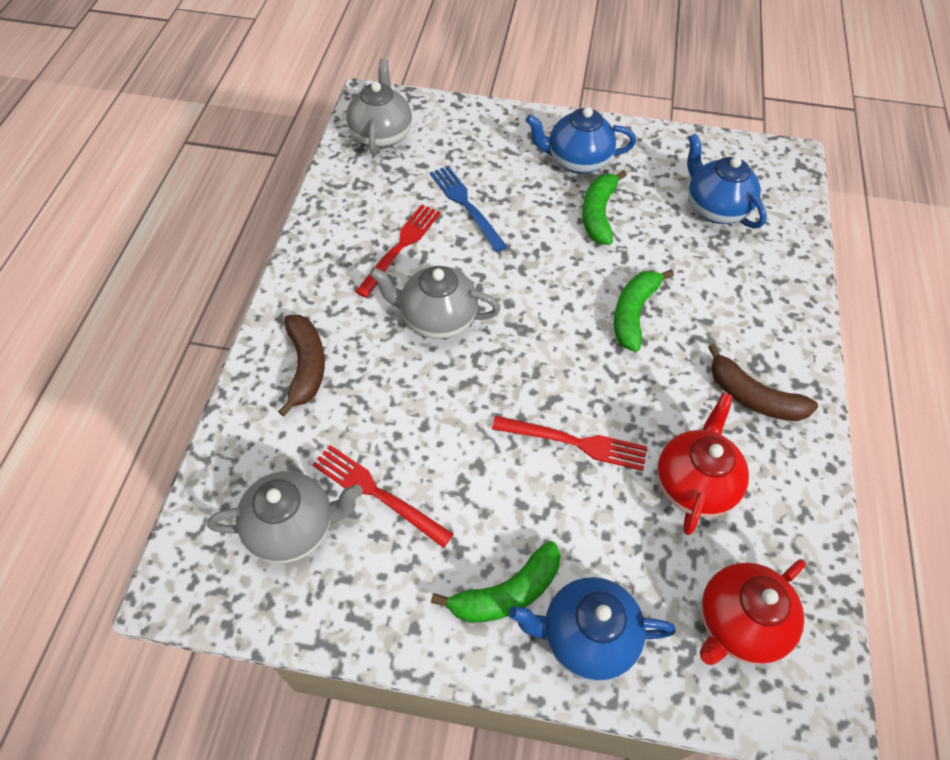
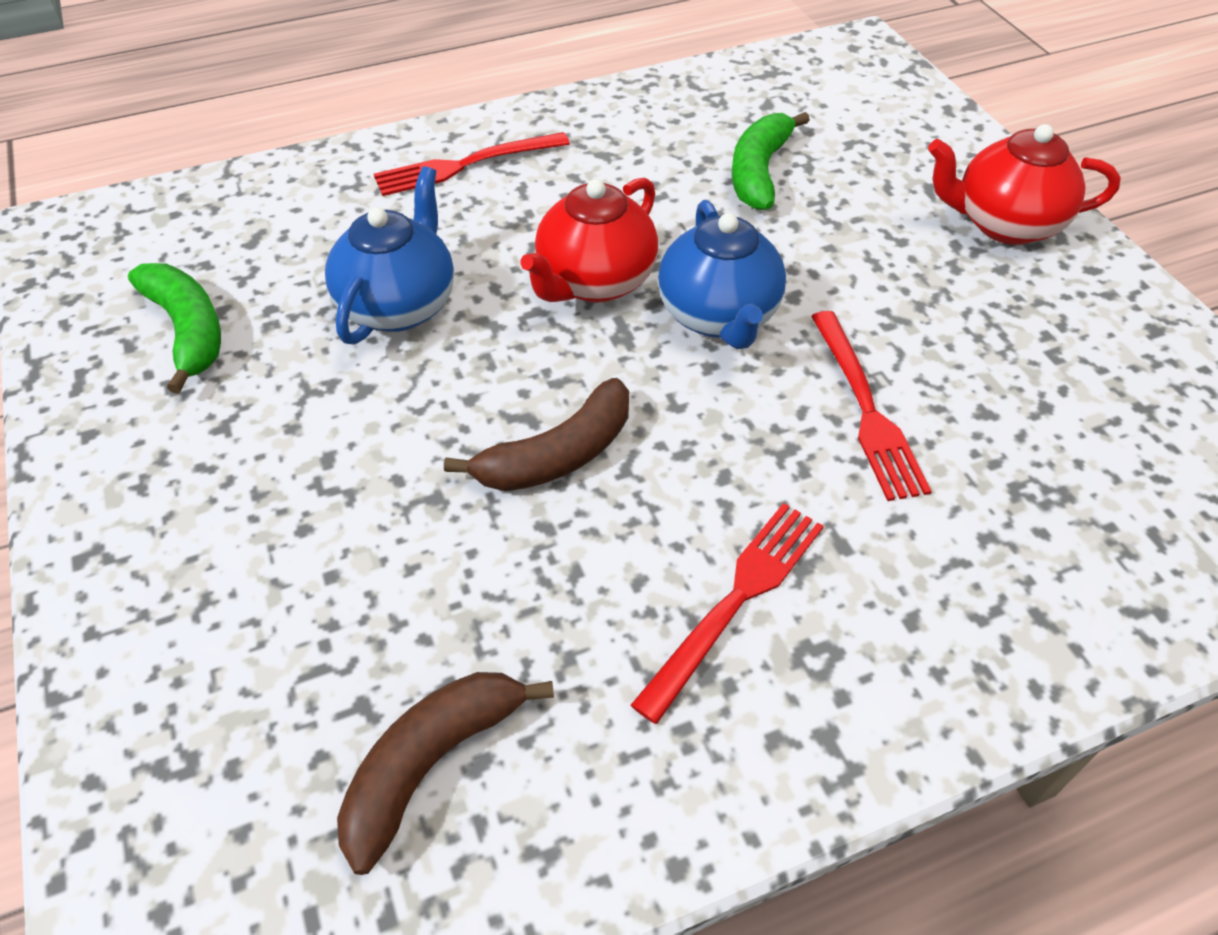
blue fork: [430,166,507,252] = 1 -> none = 0
blue teapot: [509,577,676,681] [526,107,636,174] [687,133,767,229] = 3 -> [325,166,454,345] [658,200,786,349] = 2
green banana: [431,541,560,623] [582,170,627,245] [614,269,674,352] = 3 -> [128,263,221,394] [732,112,810,210] = 2
grey teapot: [207,471,363,563] [346,58,412,155] [370,266,500,339] = 3 -> none = 0

